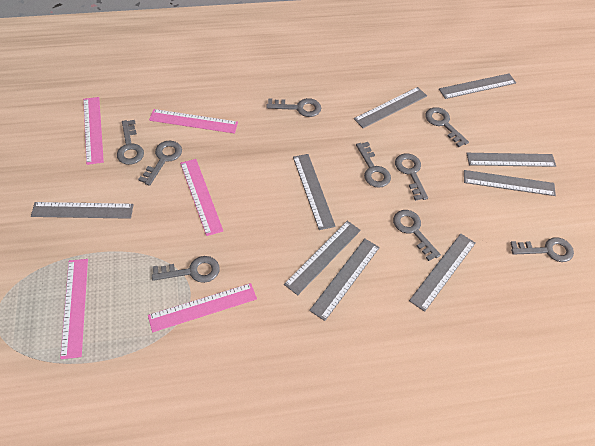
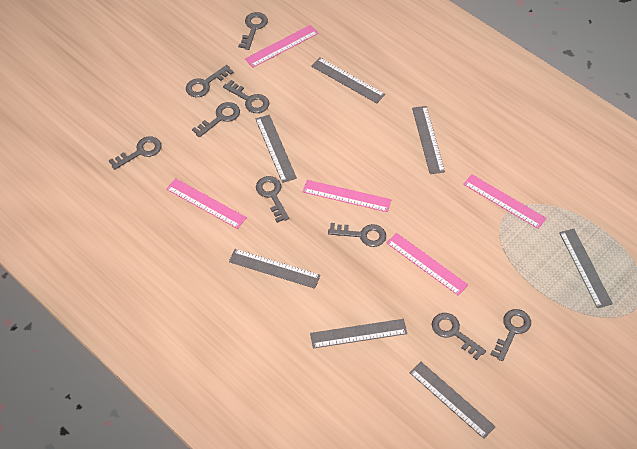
grey ruler: [31,202,134,219] [284,221,361,295] [293,154,336,230] [309,239,380,321] [354,87,427,128] [409,234,475,312] [439,73,516,99] [464,170,556,196] [466,153,556,167] = 9 -> [229,249,321,289] [256,115,297,183] [310,319,407,348] [311,57,385,103] [409,362,496,439] [412,106,445,174] [559,229,613,308] = 7

